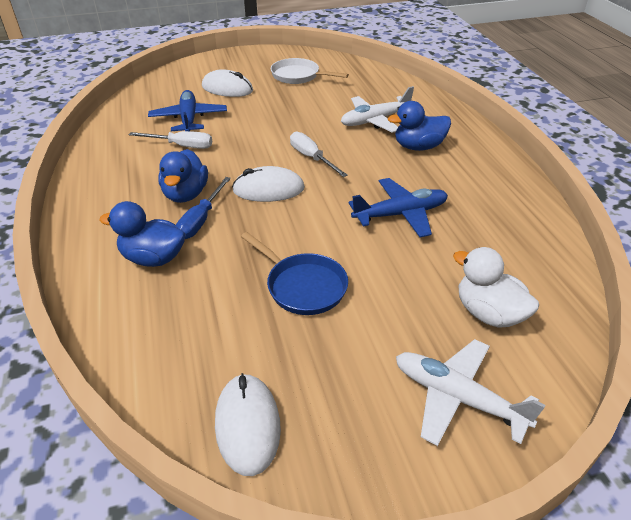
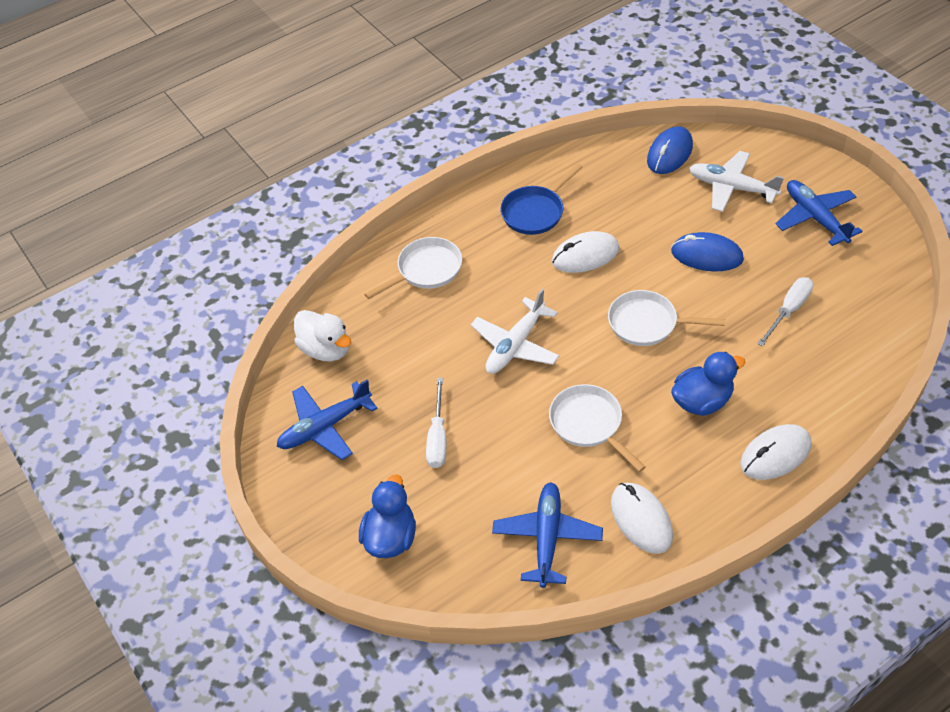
blue duck: [99,201,185,267] [158,149,208,203] [388,101,451,151] = 3 -> [359,474,416,558] [671,352,745,416] = 2
blue mouse: none = 0 -> [647,126,693,174] [671,232,744,271] = 2
blue plane: [148,90,227,131] [349,178,448,237] = 2 -> [277,379,378,460] [492,482,603,588] [776,180,862,246] = 3
blue screwdriver: [176,177,231,239] = 1 -> none = 0
white pan: [271,58,349,84] = 1 -> [365,237,462,299] [549,384,646,472] [608,290,725,346] = 3

